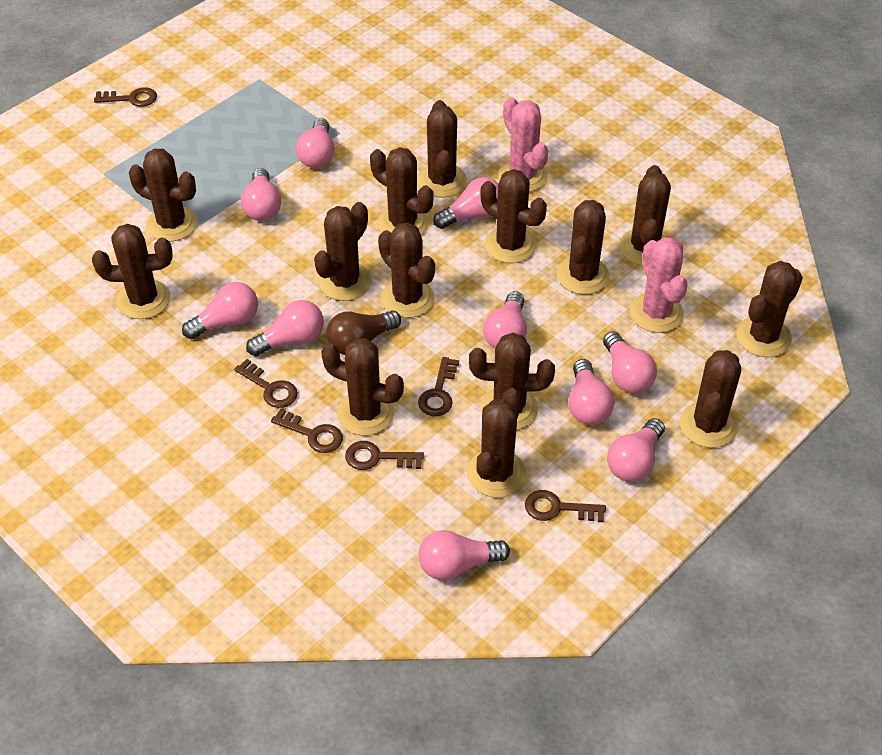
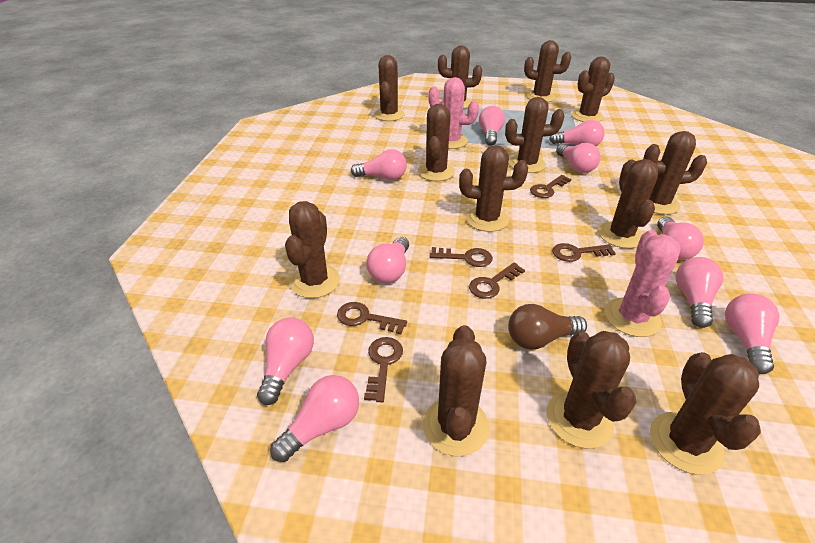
brown cactus: [92,224,173,319] [129,149,197,242] [314,202,372,301] [321,338,404,436] [370,147,434,235] [378,223,435,318] [417,100,467,198] [467,388,526,497] [469,333,555,430] [480,169,547,263] [556,200,610,295] [619,165,671,266] [680,350,741,448] [736,261,803,357] = 14 -> [285,201,340,298] [374,55,405,121] [418,104,455,181] [423,325,490,456] [438,45,482,109] [459,145,528,232] [505,97,564,173] [524,40,571,102] [547,331,636,448] [572,56,615,122] [598,159,658,248] [643,131,707,215] [650,352,761,475] = 13

